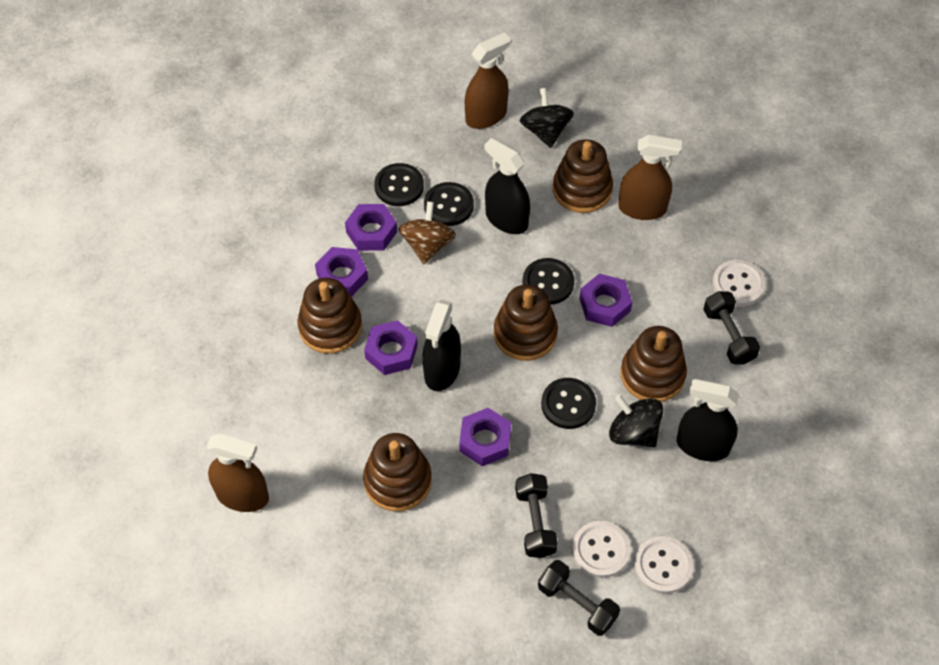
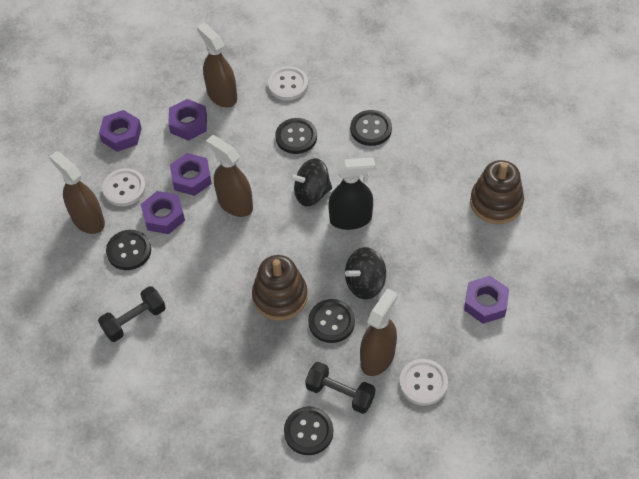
black button: [374,163,424,206] [424,182,474,226] [522,258,575,305] [541,378,596,429] = 4 -> [106,230,151,270] [275,118,317,154] [284,406,333,455] [308,299,355,343] [350,110,392,146] = 5
black dumbbell: [515,473,558,558] [538,560,620,636] [703,291,760,365] = 3 -> [98,286,166,342] [305,362,375,414] = 2
black spray bottle: [422,300,461,391] [484,138,530,234] [677,379,739,461] = 3 -> [328,157,375,230] = 1
brown spinning top: [399,201,456,264] = 1 -> none = 0
brown spray bottle: [206,434,269,512] [465,32,511,129] [618,135,682,220] = 3 -> [49,151,105,234] [197,23,237,108] [206,135,253,217] [360,288,397,376] = 4
brown stacking toy: [297,278,362,354] [363,433,432,511] [494,284,558,361] [553,139,613,213] [621,326,687,402] = 5 -> [252,255,308,320] [470,160,524,224] = 2

